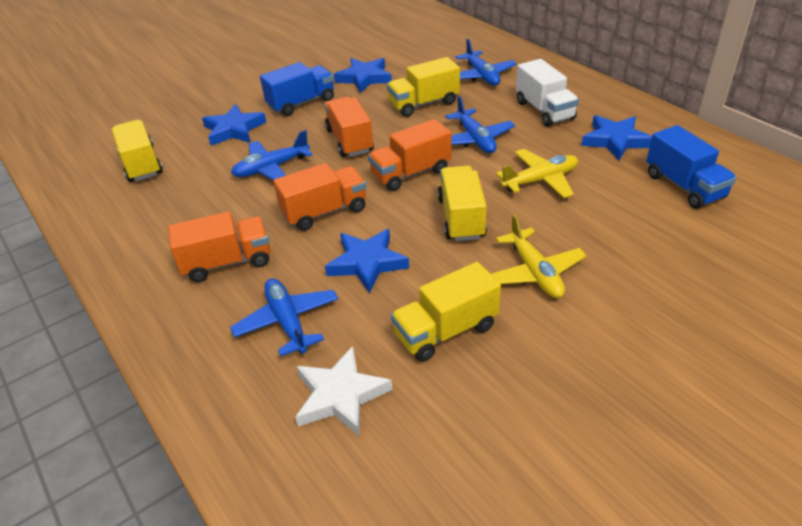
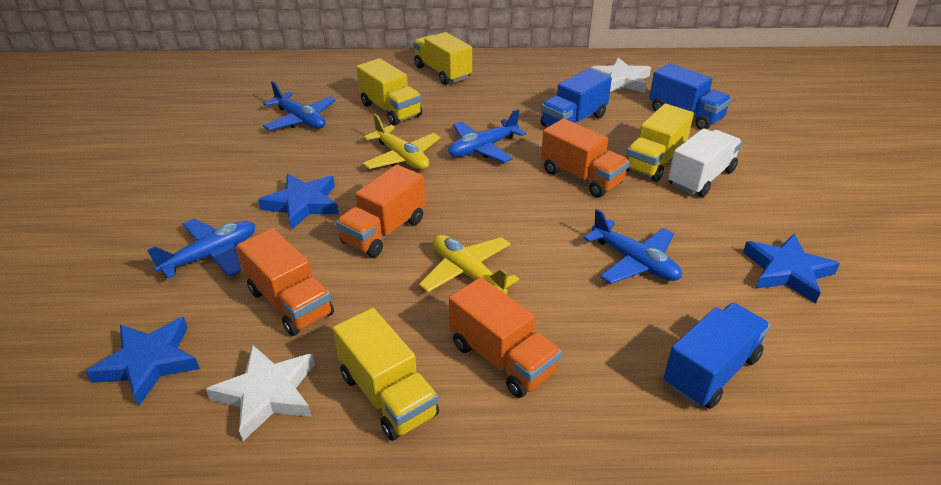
blue star: [202,104,266,146] [325,229,409,293] [334,58,392,93] [581,115,652,160] = 4 -> [86,317,200,406] [258,174,339,230] [743,234,840,304] = 3
blue truck: [260,62,334,116] [646,125,737,209] = 2 -> [541,68,612,127] [649,63,732,130] [663,303,770,409] = 3
white star: [295,346,393,436] = 1 -> [206,345,315,441] [591,57,651,93] = 2

